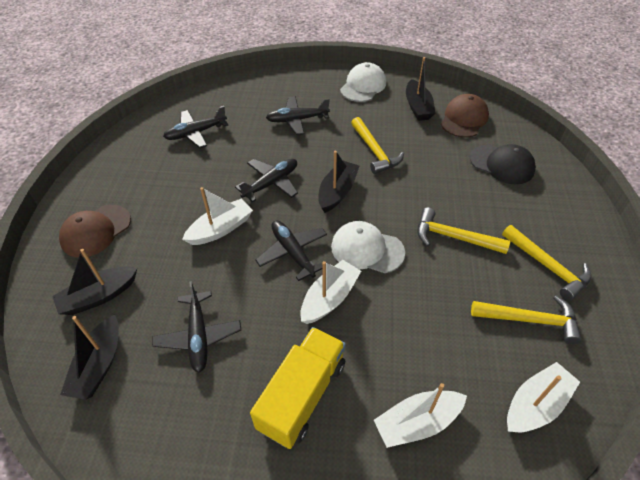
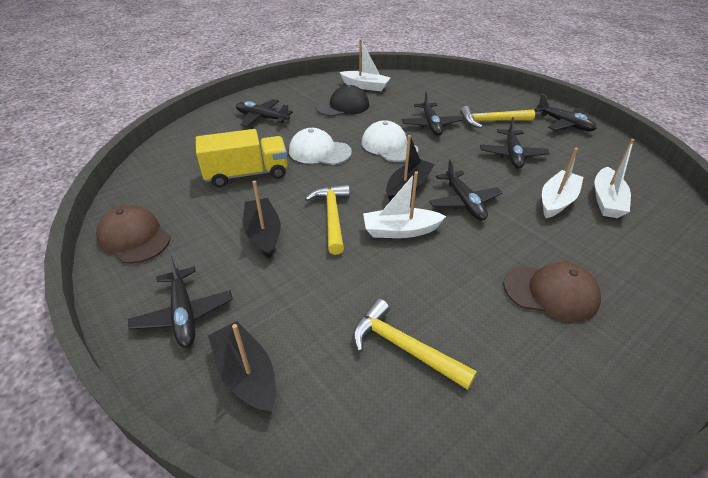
black boat: [52,249,137,315] [60,314,119,400] [318,151,359,213] [406,57,436,121] = 4 -> [208,321,276,413] [243,181,281,259] [386,135,435,201] = 3
black plane: [152,281,241,373] [163,106,228,148] [235,159,298,202] [255,220,327,281] [266,96,330,135] = 5 -> [128,255,233,348] [236,99,293,127] [402,91,463,136] [429,159,503,221] [480,117,550,169] [534,94,597,131] = 6
yellow hammer: [351,117,404,174] [417,207,510,254] [471,295,582,344] [502,225,592,301] = 4 -> [305,184,350,255] [353,299,477,390] [460,106,535,128] = 3

